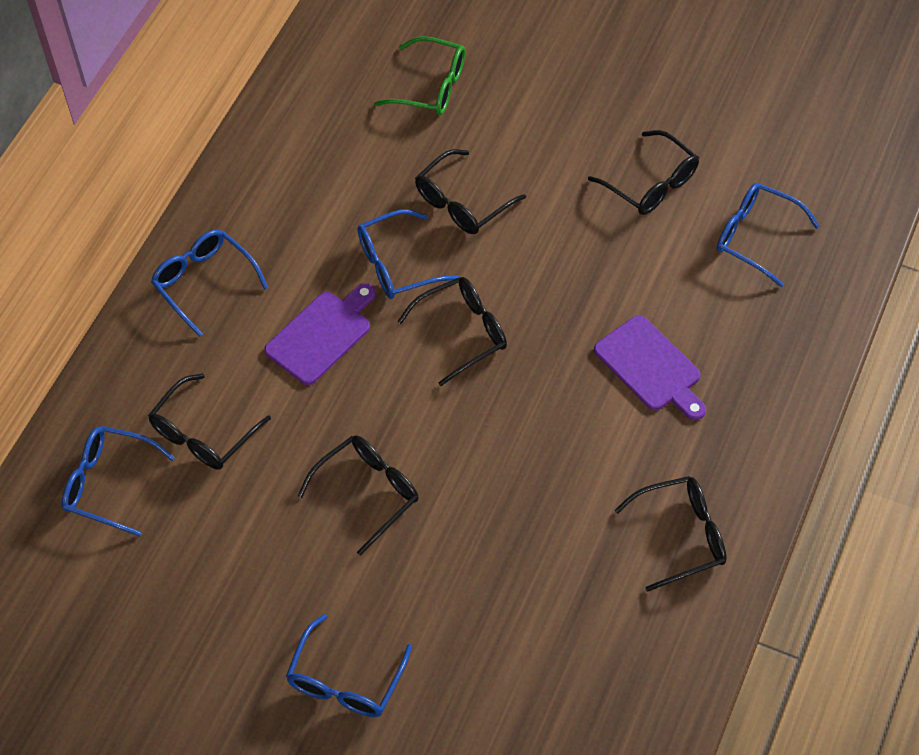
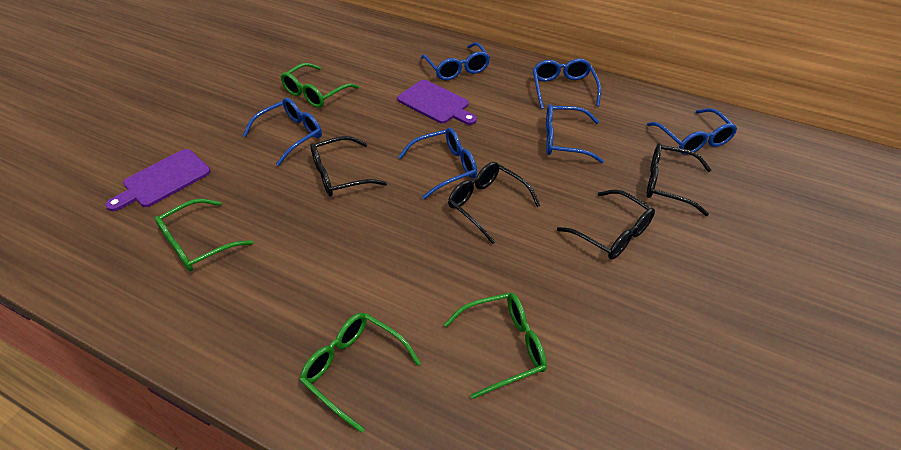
black glasses: [148,374,271,470] [298,435,419,556] [397,277,507,386] [415,149,526,234] [588,130,699,215] [615,476,727,591] = 6 -> [310,136,387,196] [448,162,540,244] [557,189,655,260] [646,143,711,216] = 4
blue glasses: [62,426,175,537] [151,230,269,337] [286,614,412,717] [357,209,459,299] [717,183,820,287] = 5 -> [243,98,322,166] [398,128,477,199] [421,42,490,81] [533,58,601,109] [546,104,604,163] [647,108,737,155] = 6
green glasses: [374,36,465,115] = 1 -> [155,199,253,271] [281,63,359,108] [299,313,421,432] [444,292,547,399] = 4

